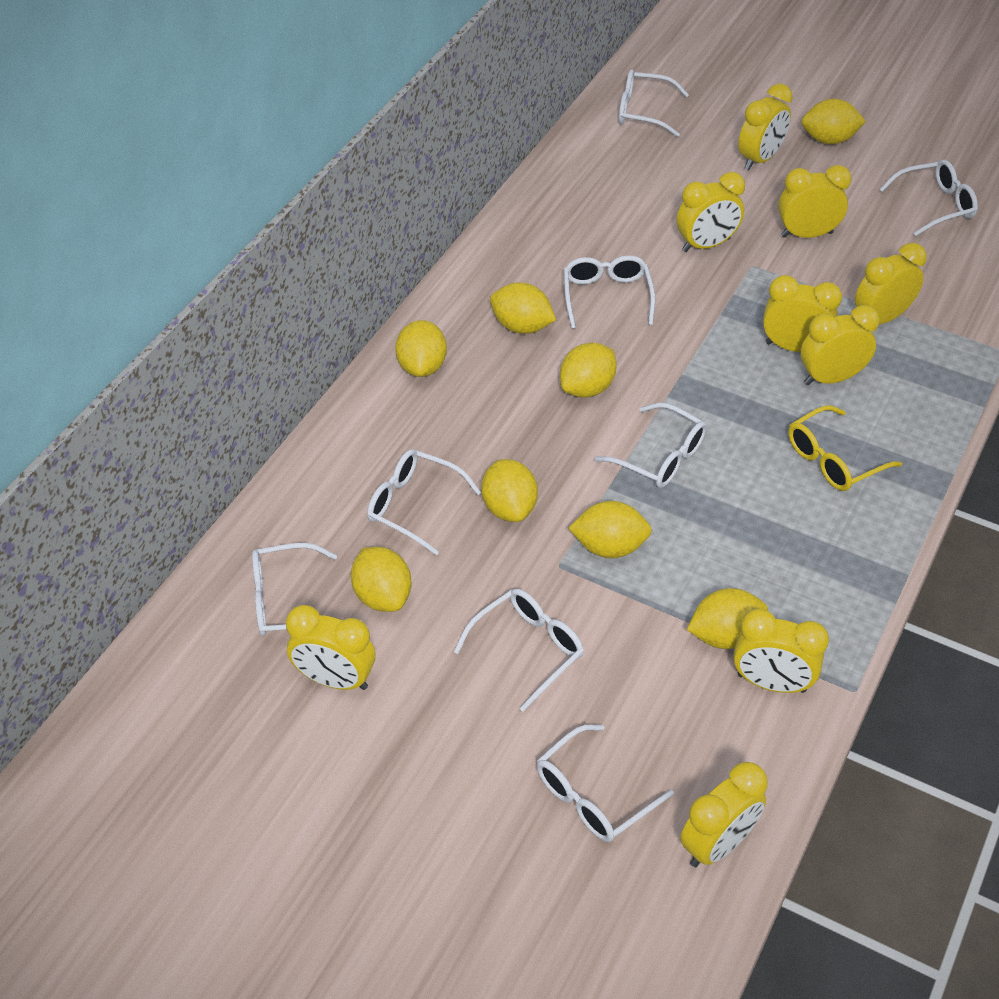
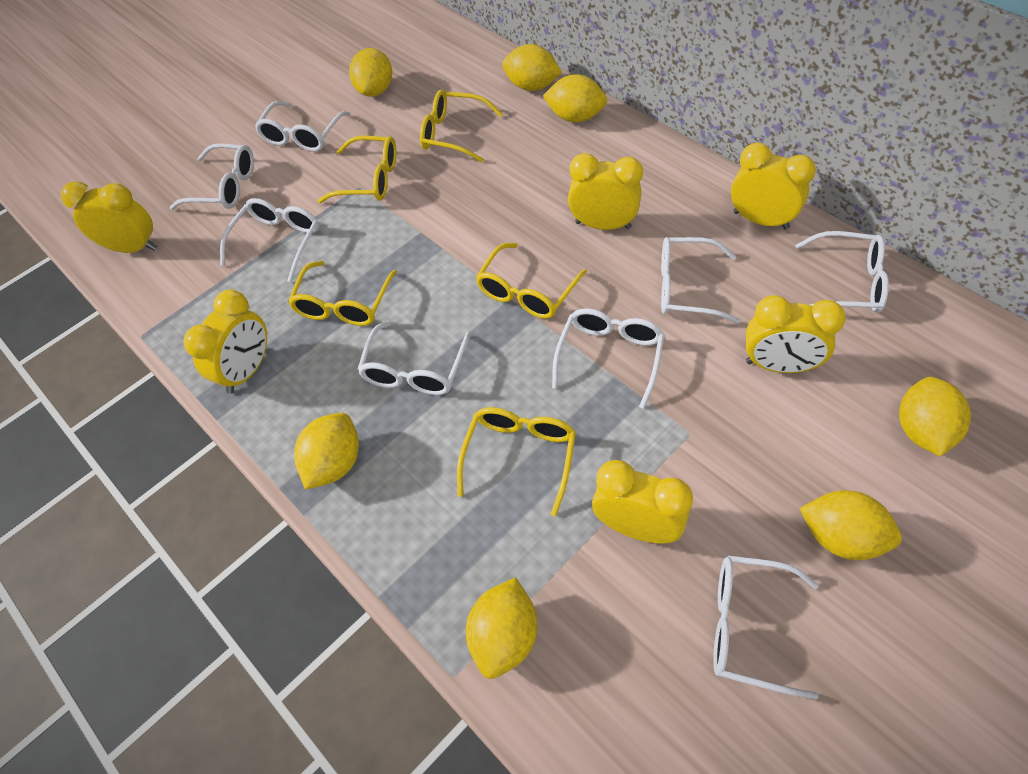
yellow clock: [286,605,375,690] [676,172,745,252] [680,762,768,867] [733,609,829,693] [738,83,793,170] [763,275,842,352] [778,165,851,238] [800,305,879,385] [855,243,927,324] = 9 -> [61,181,157,253] [183,289,267,394] [568,153,643,230] [592,460,693,544] [731,143,816,230] [746,295,846,373] = 6
yellow glasses: [788,405,902,491] = 1 -> [288,261,397,326] [318,136,396,203] [420,89,503,163] [457,407,576,516] [476,243,587,319] = 5
yellow lemon: [351,547,412,612] [395,320,447,377] [481,459,538,522] [490,282,556,334] [560,343,617,398] [568,501,652,558] [687,588,768,649] [801,99,866,144] = 8 -> [294,413,359,490] [349,48,392,97] [466,577,537,679] [502,44,562,91] [543,74,607,122] [799,490,902,560] [899,377,971,457] = 7

